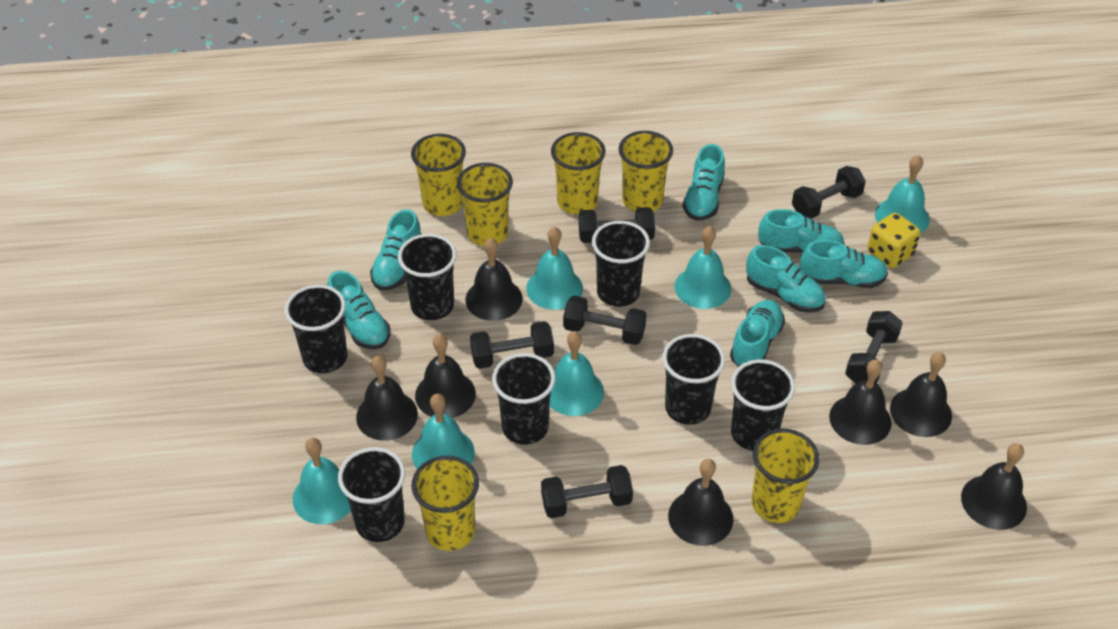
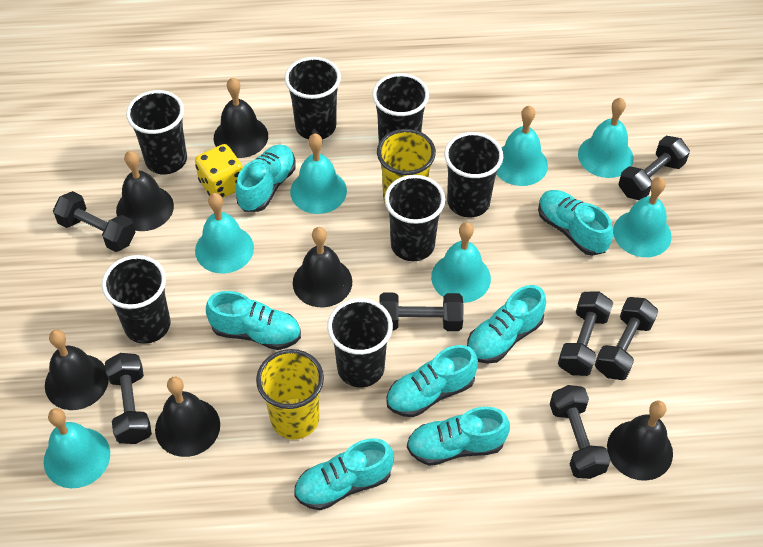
black bell: [356,355,418,441] [415,334,476,418] [466,238,523,321] [668,459,734,546] [829,359,892,445] [890,352,952,437] [961,443,1027,530] = 7 -> [45,330,109,410] [116,151,174,231] [155,377,220,457] [214,78,268,158] [293,227,352,308] [607,401,673,481] = 6
black dumbbell: [470,321,554,369] [541,465,633,518] [563,295,647,345] [579,207,655,243] [792,166,866,219] [845,311,903,384] = 6 -> [53,191,135,252] [105,353,152,444] [380,293,463,331] [550,385,611,479] [558,292,613,376] [595,297,658,380] [618,136,690,200] = 7
turquoise bell: [293,438,351,524] [412,394,475,469] [526,227,583,310] [550,331,604,416] [674,226,731,309] [875,155,930,233] = 6 -> [44,408,110,488] [195,193,254,274] [290,134,347,214] [431,222,491,303] [497,106,548,186] [578,98,634,178] [613,177,672,257] = 7
yellow cup: [411,134,466,216] [411,456,479,551] [457,163,513,246] [551,132,606,215] [619,131,673,212] [752,429,820,523] = 6 -> [256,349,324,440] [377,129,436,203] = 2

